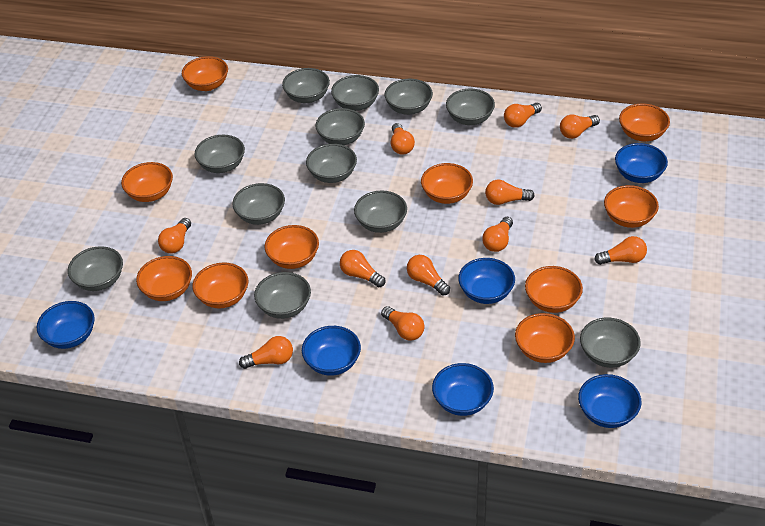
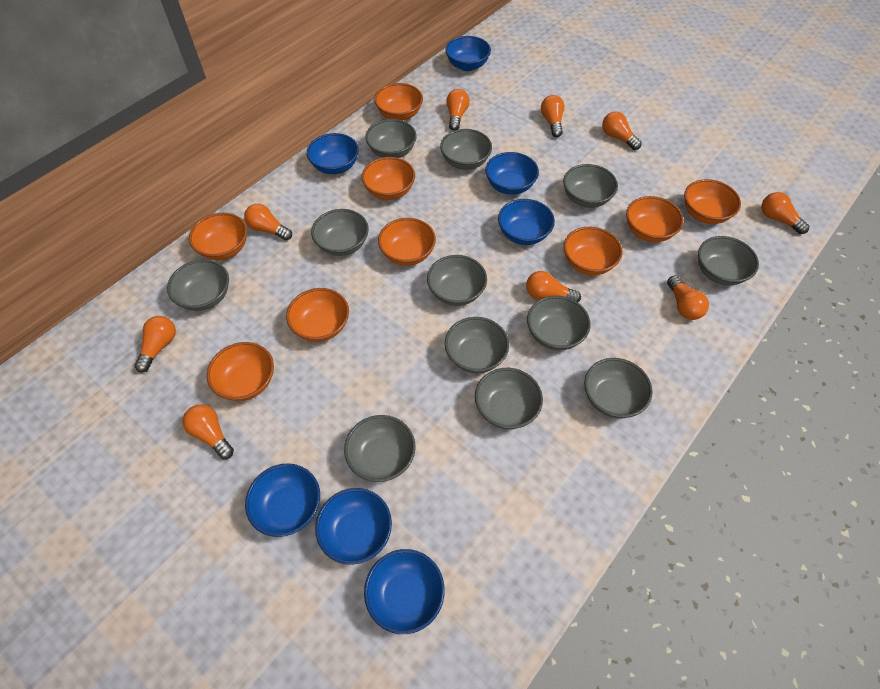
blue bowl: [37,301,95,349] [302,326,361,376] [432,363,494,416] [458,258,515,304] [578,374,641,428] [615,143,668,183] = 6 -> [245,463,320,537] [307,133,359,174] [315,488,392,565] [364,549,445,634] [445,36,491,71] [485,152,539,195] [498,199,555,245] = 7
orange bowl: [121,162,173,202] [136,256,192,301] [182,56,228,91] [192,263,248,308] [265,225,319,269] [421,163,473,204] [515,313,575,363] [525,266,583,313] [604,185,659,228] [619,104,670,141] = 10 -> [189,213,247,260] [207,342,274,401] [286,288,349,342] [361,157,415,200] [374,83,423,120] [378,218,436,266] [564,227,622,275] [626,196,684,242] [684,179,741,224] = 9
orange light bulb: [158,218,191,253] [239,336,293,369] [340,250,385,287] [381,306,425,341] [391,123,415,155] [407,255,450,296] [482,217,513,252] [485,180,535,205] [504,103,542,128] [560,115,600,139] [594,236,647,265] = 11 -> [134,316,176,372] [182,404,234,459] [244,204,292,241] [446,89,470,131] [526,271,581,302] [541,95,565,137] [602,111,642,150] [667,275,709,320] [761,192,809,234] = 9

